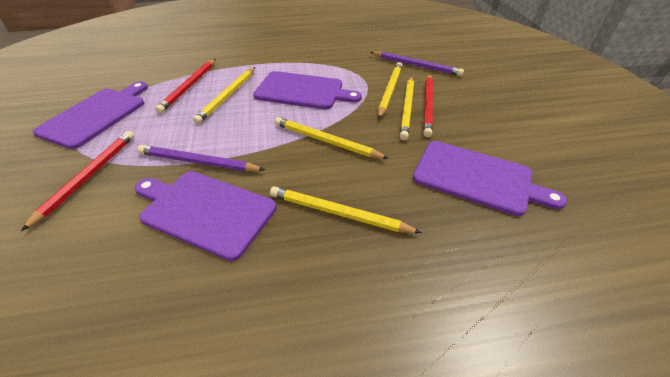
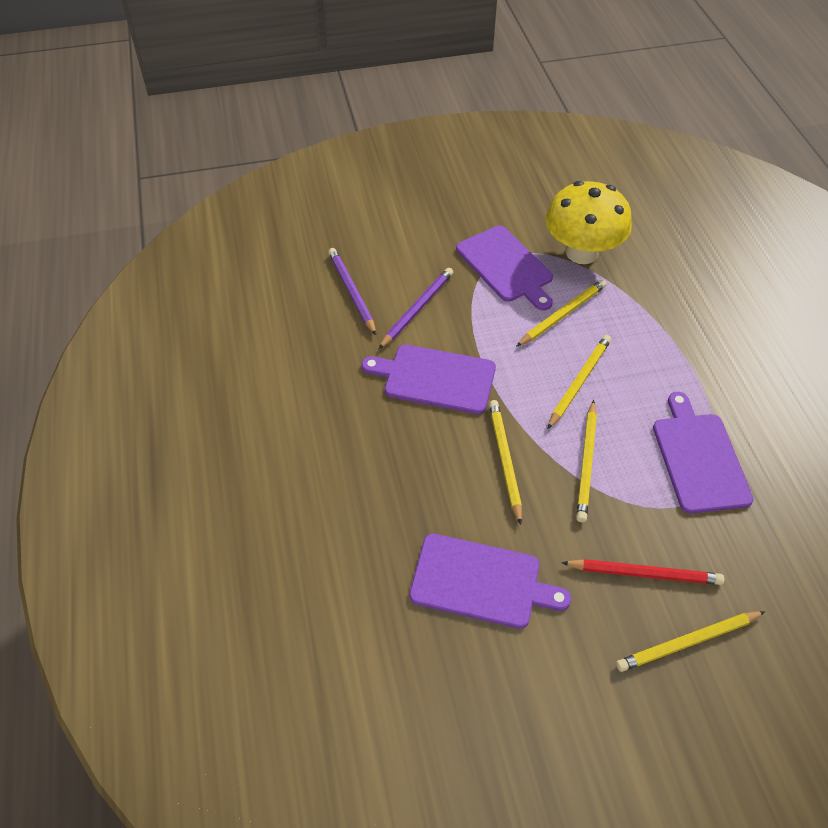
red pencil: [21,131,134,231] [155,59,216,113] [423,74,433,137] = 3 -> [561,559,725,585] = 1
yellow mushroom: none = 0 -> [546,181,632,264] = 1

